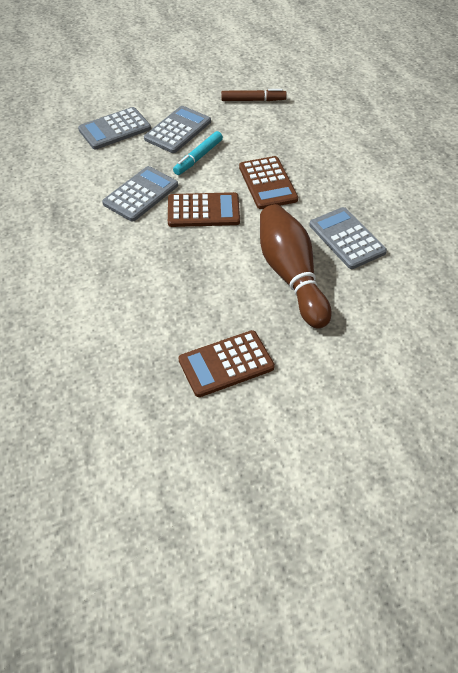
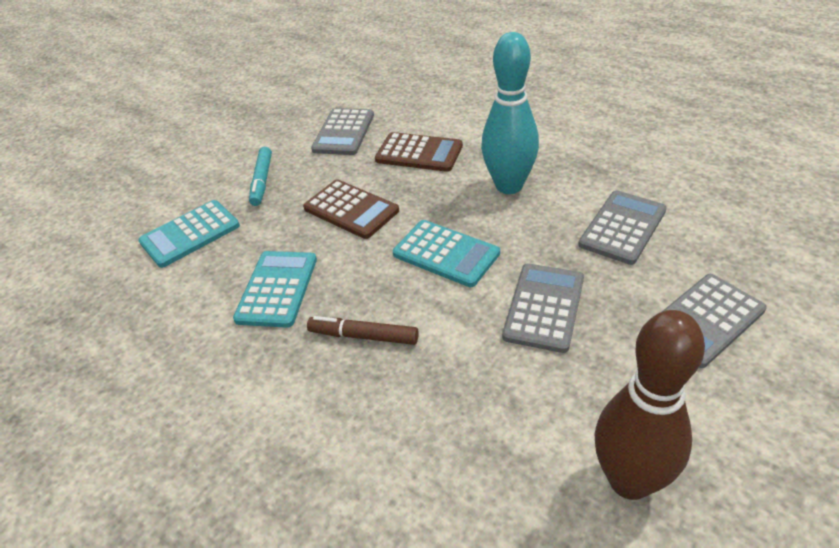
brown calculator: [168,192,240,227] [179,330,275,397] [239,156,298,209] = 3 -> [303,179,399,239] [375,132,463,172] = 2
turquoise bowling pin: none = 0 -> [481,32,539,194] = 1
turquoise calculator: none = 0 -> [138,200,240,268] [233,251,317,328] [393,220,500,287] = 3

